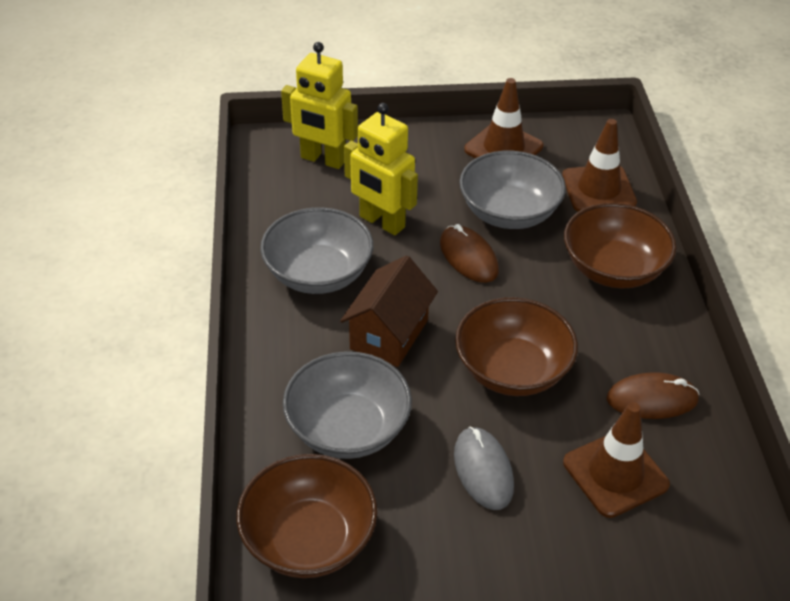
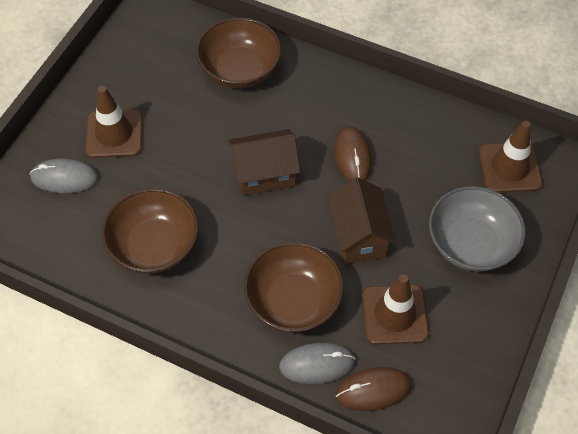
brown house: [340,255,438,367] = 1 -> [229,129,300,196] [327,177,396,264] = 2
grey bowl: [260,207,373,294] [283,351,412,459] [459,151,566,229] = 3 -> [429,186,526,271] = 1
grey mouse: [454,426,514,510] = 1 -> [30,158,98,193] [279,343,356,384] = 2
yellow robot: [281,42,358,169] [344,103,418,235] = 2 -> none = 0

